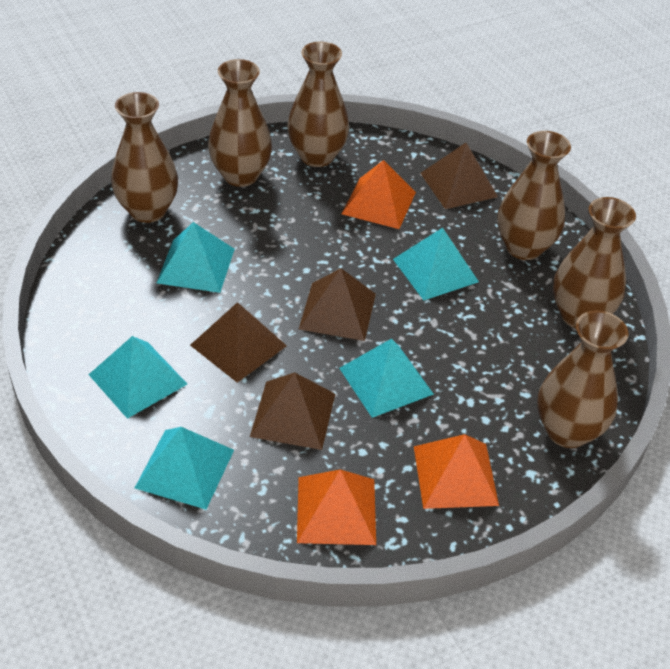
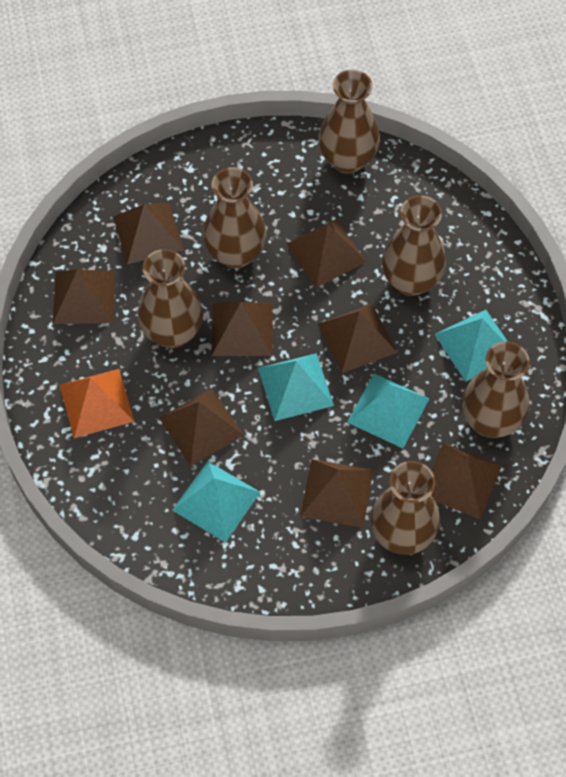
brown pyramid: [190,302,287,383] [250,372,335,450] [299,268,376,341] [420,143,498,209] = 4 -> [53,269,115,324] [113,203,184,264] [159,388,244,466] [211,302,273,356] [286,219,366,288] [300,459,373,528] [318,304,397,373] [431,443,502,519] = 8
orange pyramid: [297,469,376,545] [342,160,416,229] [414,434,499,509] = 3 -> [59,369,135,438] = 1
turquoise pyramid: [88,336,187,419] [135,427,234,509] [157,222,235,293] [339,338,434,418] [393,228,479,300] = 5 -> [172,461,260,543] [258,353,334,421] [347,373,429,448] [434,310,507,382] = 4

